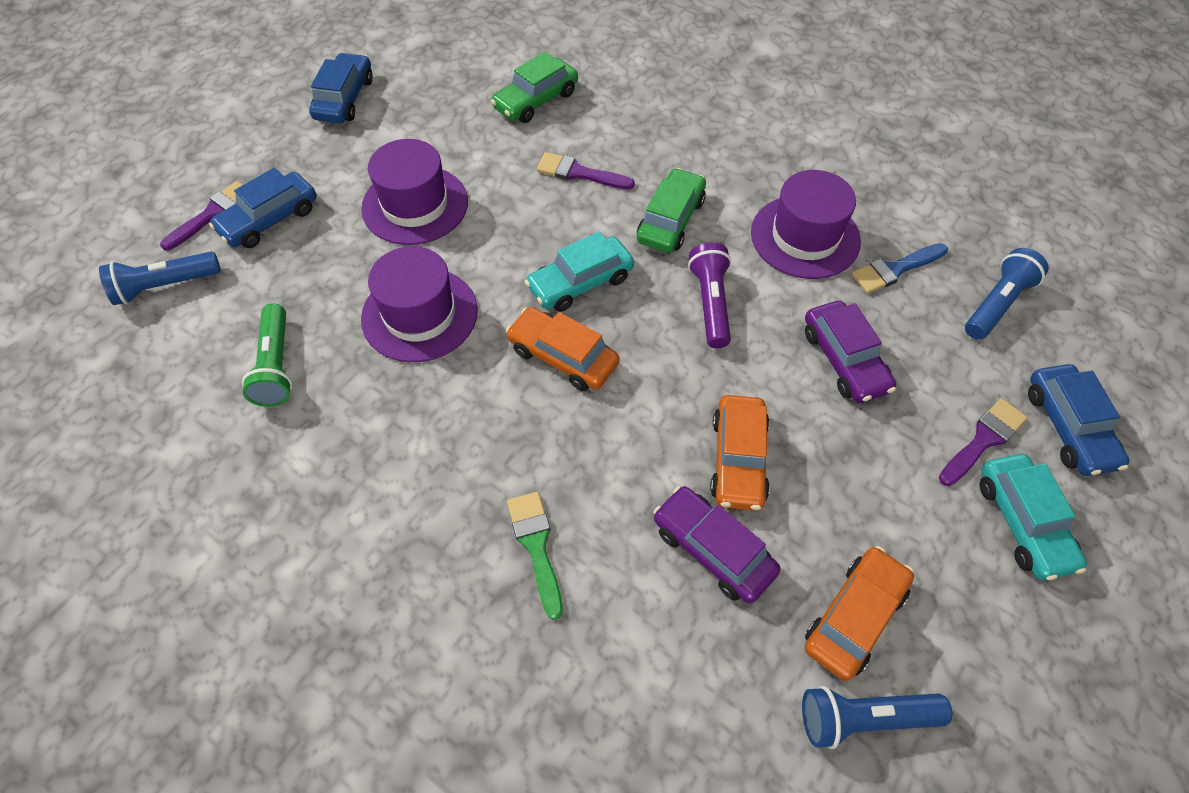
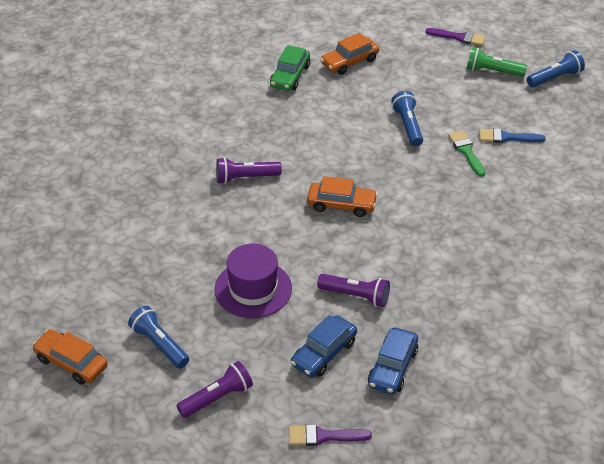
blue car: [209,168,317,248] [309,53,373,123] [1028,364,1129,476] = 3 -> [291,315,357,377] [368,327,418,394] = 2
green car: [491,52,578,123] [637,168,706,253] = 2 -> [270,45,310,91] = 1
purple brush: [160,181,243,250] [536,152,635,189] [939,398,1028,486] = 3 -> [289,424,372,446] [426,28,486,46] = 2
purple car: [653,486,780,604] [805,300,896,403] = 2 -> none = 0
purple flashlight: [688,242,731,348] = 1 -> [177,361,253,418] [216,157,282,184] [317,274,390,307] = 3
purple hat: [361,139,468,245] [361,246,478,362] [751,170,861,279] = 3 -> [214,244,292,318] = 1
turquoise car: [525,232,634,312] [979,454,1087,580] = 2 -> none = 0

